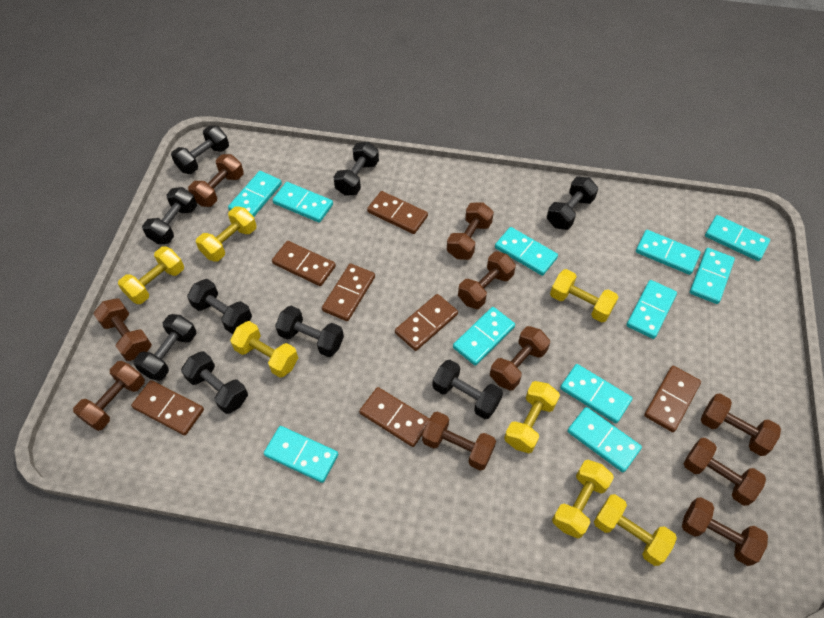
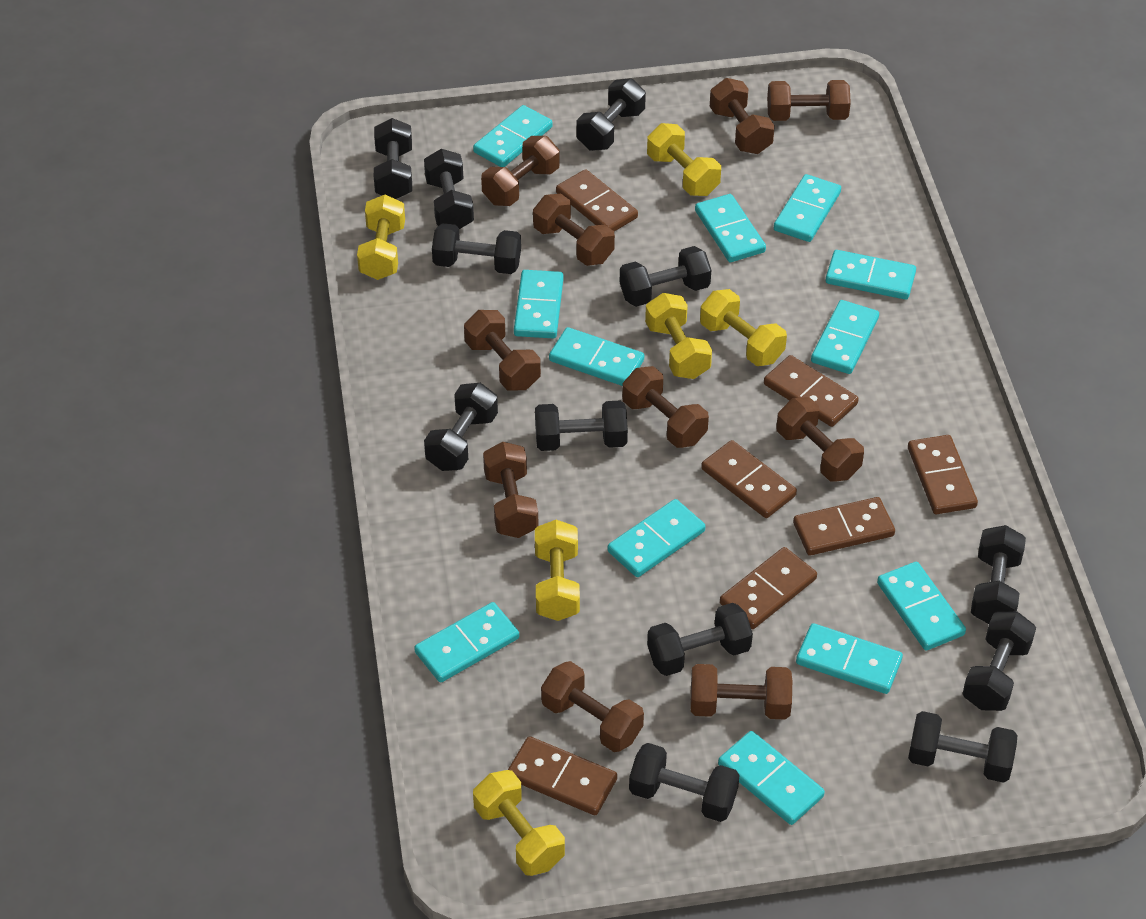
black dumbbell: [133,314,196,381] [142,187,197,244] [171,125,229,174] [181,351,248,414] [187,279,252,334] [275,306,344,357] [333,142,379,196] [432,360,503,419] [547,177,598,230] = 9 -> [374,118,412,199] [424,149,474,229] [424,383,498,471] [432,223,521,274] [535,401,628,451] [576,78,646,151] [620,246,711,307] [629,743,740,822] [647,603,753,676] [908,711,1017,783] [962,612,1036,711] [971,525,1026,624] = 12
turquoise domino: [228,171,282,217] [264,426,338,483] [273,182,333,223] [453,307,515,366] [495,227,558,276] [560,364,633,423] [567,407,642,472] [626,280,677,339] [636,230,701,275] [690,248,735,304] [705,215,770,261] = 11 -> [414,602,519,682] [473,105,553,167] [514,270,564,338] [549,327,644,386] [608,499,705,577] [695,194,766,262] [718,731,825,825] [774,174,841,242] [796,623,903,694] [811,300,879,374] [826,250,916,300] [877,562,966,650] = 12
yellow dumbbell: [118,246,184,304] [196,206,257,262] [230,321,298,378] [504,381,560,453] [550,269,619,322] [552,460,614,538] [594,494,677,566] = 7 -> [357,194,405,280] [473,770,565,876] [535,520,580,621] [645,293,712,379] [647,123,721,196] [700,289,787,366] = 6

